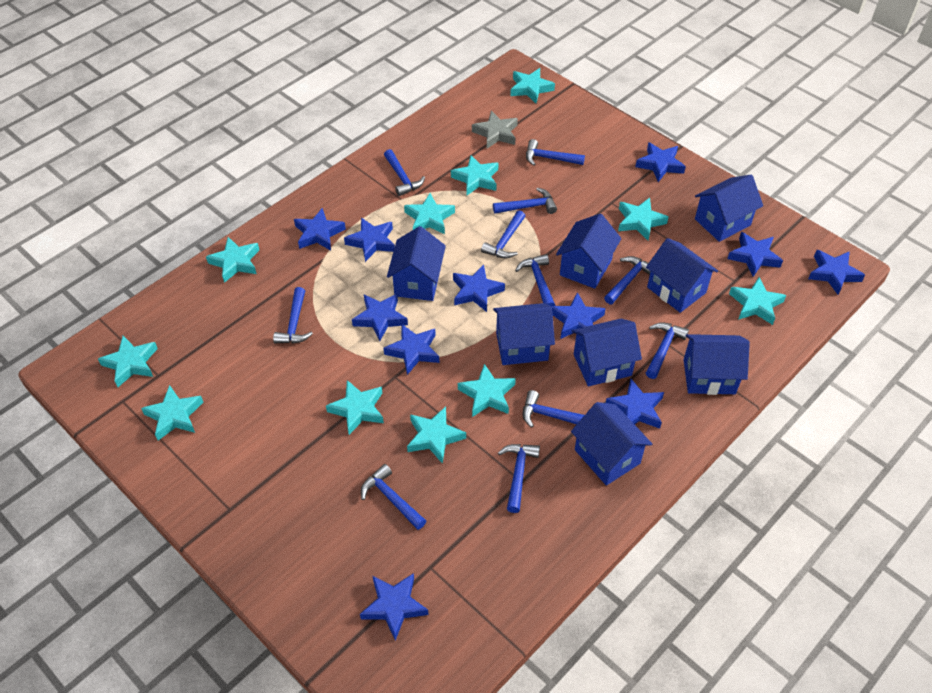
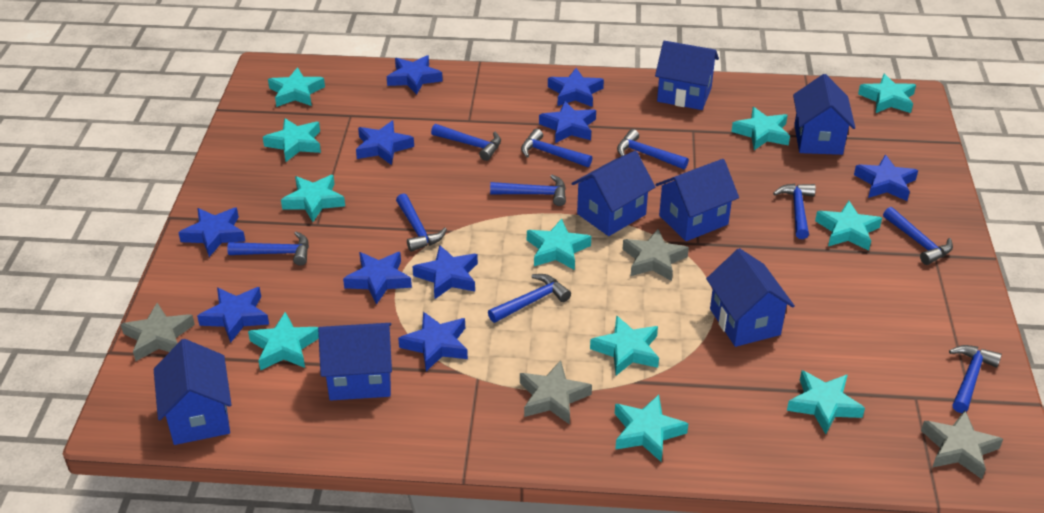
blue hammer: [273,287,313,343] [361,464,426,530] [384,149,425,196] [481,210,525,258] [493,187,557,214] [498,444,540,513] [515,254,555,306] [523,390,584,428] [526,139,585,166] [604,256,651,304] [646,322,689,379] = 11 -> [227,231,309,266] [396,193,447,252] [431,124,501,161] [488,274,571,323] [490,175,566,206] [521,129,592,167] [617,129,689,169] [773,184,816,239] [883,207,953,265] [949,345,1002,413] = 10
blue house: [387,226,446,301] [493,303,555,365] [556,214,622,289] [571,402,652,486] [572,318,642,386] [646,238,718,313] [683,334,750,395] [695,175,763,242] = 8 -> [154,339,232,445] [318,323,392,401] [572,151,655,236] [655,41,719,110] [655,159,739,241] [706,248,795,347] [793,74,855,155] = 7
blue star: [294,208,346,251] [344,218,395,262] [352,294,408,341] [360,573,429,641] [383,324,439,375] [453,265,505,312] [551,292,606,339] [606,379,664,429] [635,142,686,182] [727,232,783,277] [808,250,865,295] = 11 -> [178,208,245,257] [197,287,269,343] [343,252,412,305] [356,121,414,165] [387,55,443,95] [398,312,468,371] [412,245,478,299] [539,101,596,143] [548,68,604,107] [854,155,918,201] = 10
grey star: [472,111,518,148] = 1 -> [121,303,195,361] [520,360,592,425] [622,229,689,281] [921,411,1003,479] = 4

